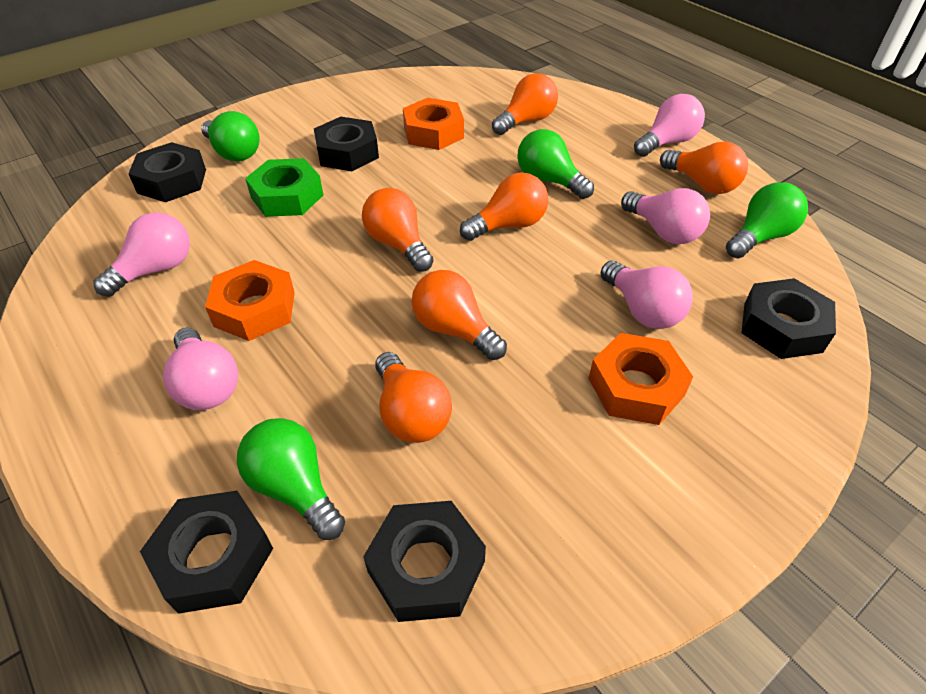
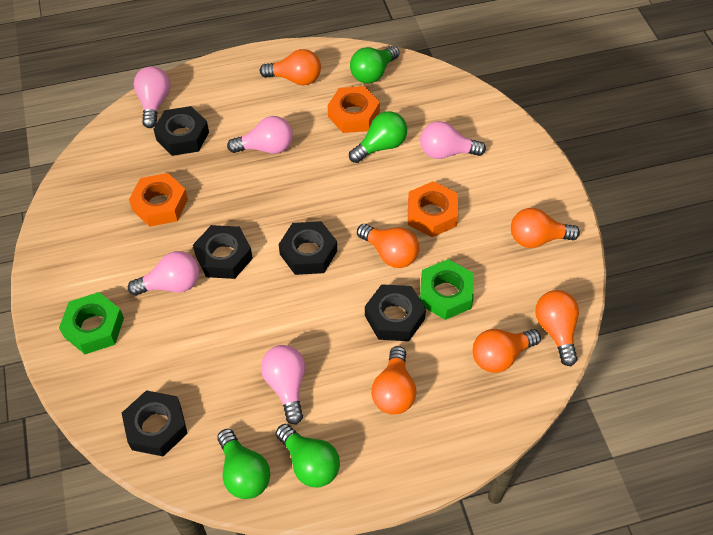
green nut: [245,158,323,217] = 1 -> [59,292,124,354] [420,259,474,320] = 2

